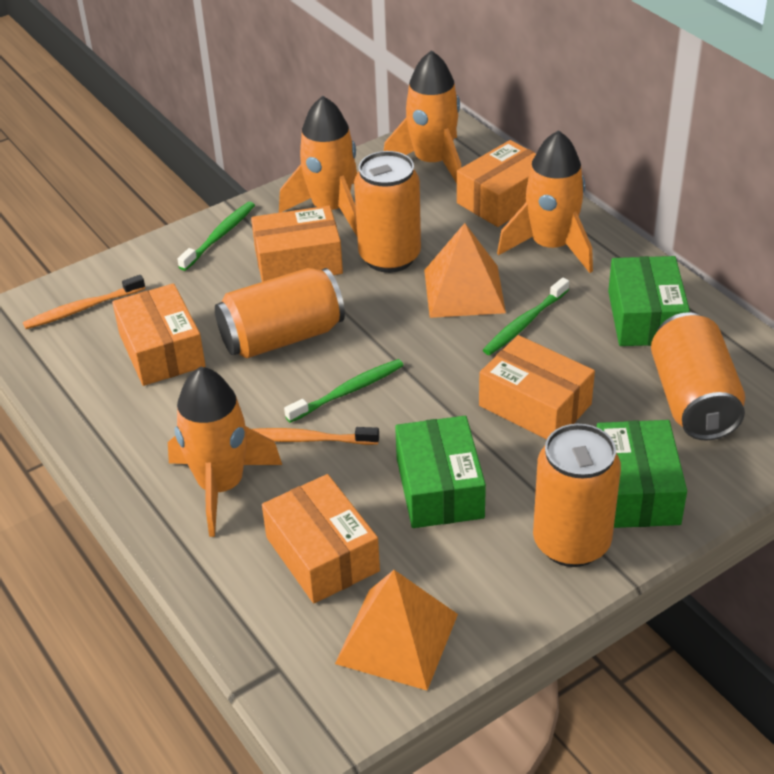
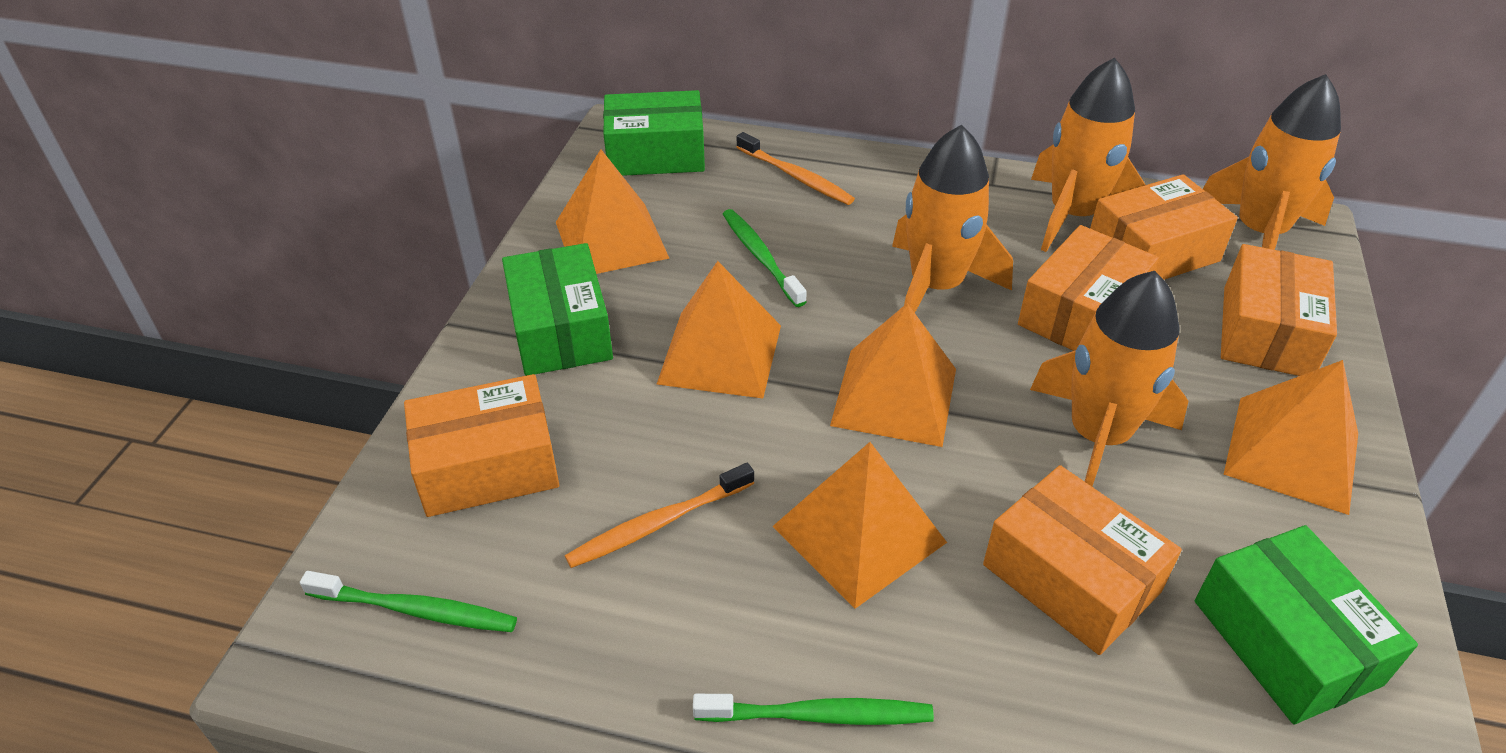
orange can: [215,268,345,358] [354,151,421,273] [533,424,621,567] [651,312,745,441] = 4 -> none = 0
orange pyramid: [335,570,458,690] [424,223,506,318] = 2 -> [556,149,669,274] [657,261,781,399] [773,442,947,609] [830,303,956,447] [1223,360,1358,515] = 5

